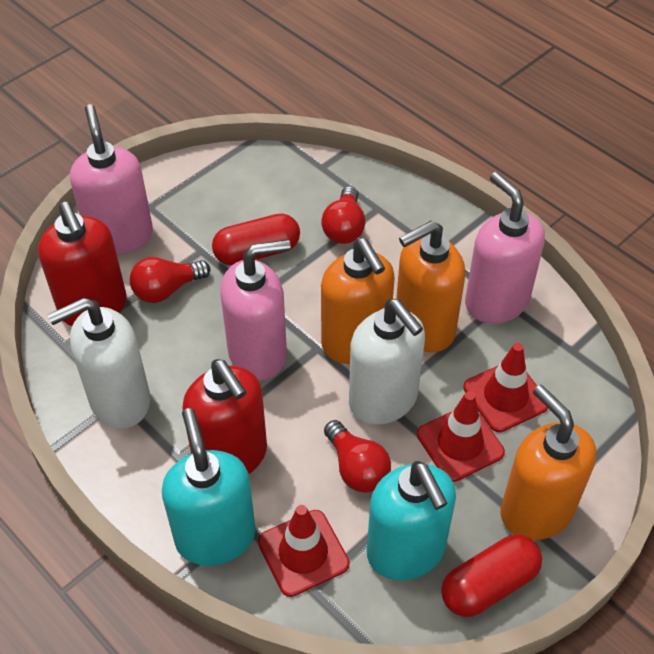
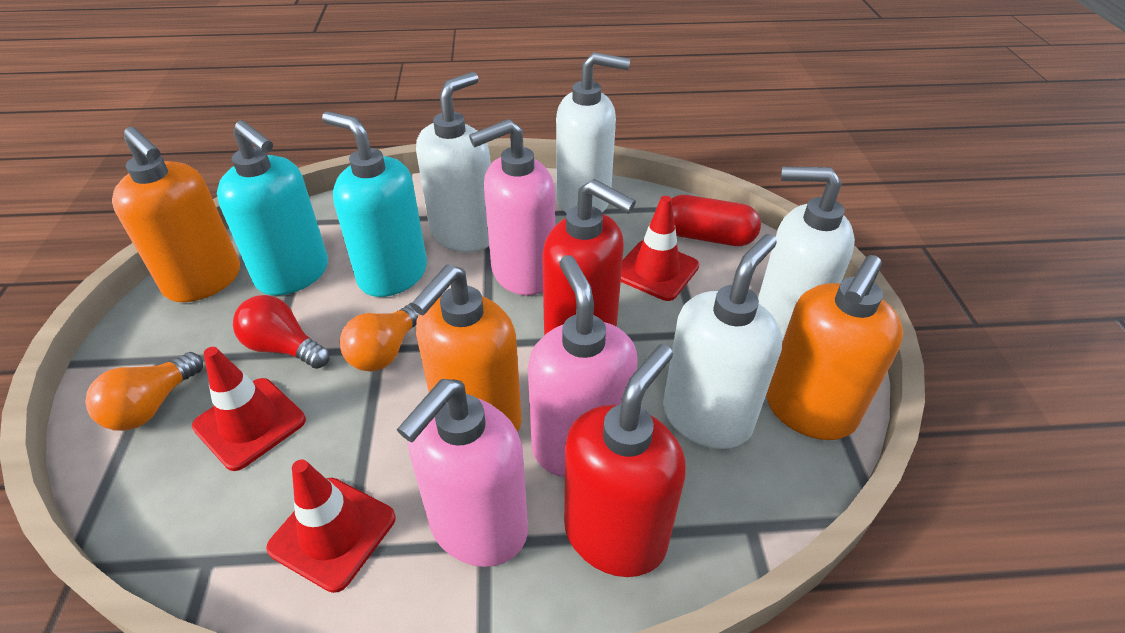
orange light bulb: none = 0 -> [85,352,203,431] [339,303,419,372] = 2
red capsule: [212,214,300,265] [441,535,542,617] = 2 -> [671,195,761,246] = 1
red light bulb: [130,257,210,303] [321,186,366,244] [324,420,391,493] = 3 -> [233,295,329,369] = 1
white soap dispenser: [48,298,150,429] [349,299,425,425] = 2 -> [416,72,491,252] [556,52,630,214] [663,234,782,449] [758,167,855,342] = 4

